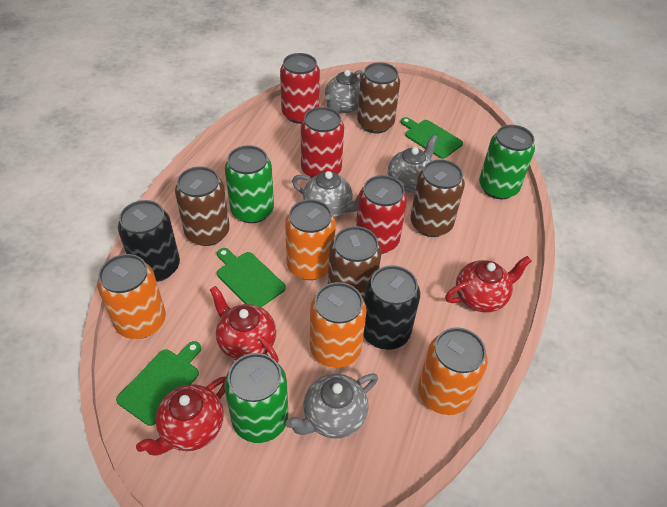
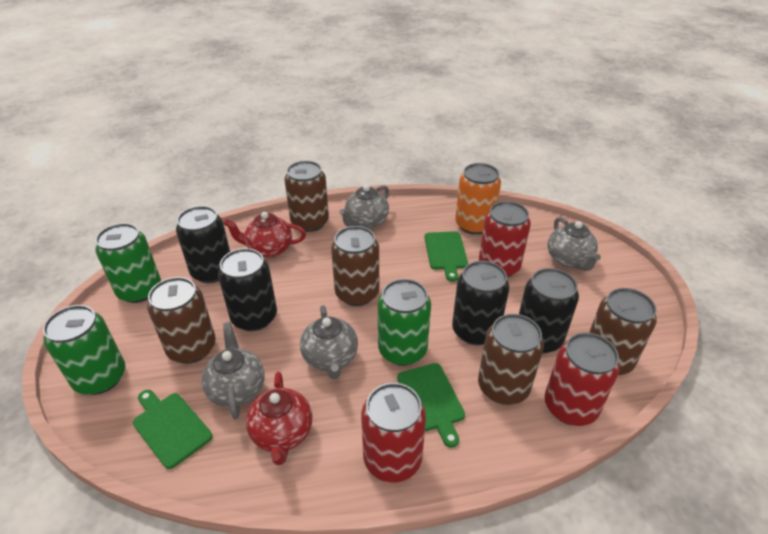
black can: [118,200,180,282] [363,265,420,350] = 2 -> [176,206,230,283] [218,248,277,331] [452,261,509,345] [519,268,579,354] = 4
brown can: [175,167,230,246] [328,226,381,300] [357,62,400,133] [410,159,465,237] = 4 -> [147,277,216,364] [284,161,329,232] [331,226,379,306] [478,314,544,405] [589,288,657,375] = 5
orange can: [97,254,166,339] [285,199,336,280] [310,282,367,368] [418,327,488,415] = 4 -> [455,163,501,235] = 1
red teapot: [136,376,226,456] [210,286,279,363] [445,256,531,312] = 3 -> [223,212,306,258] [246,372,313,465] = 2

